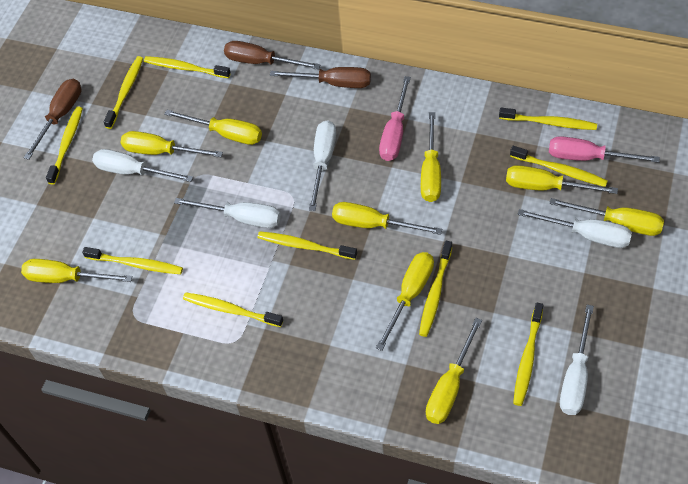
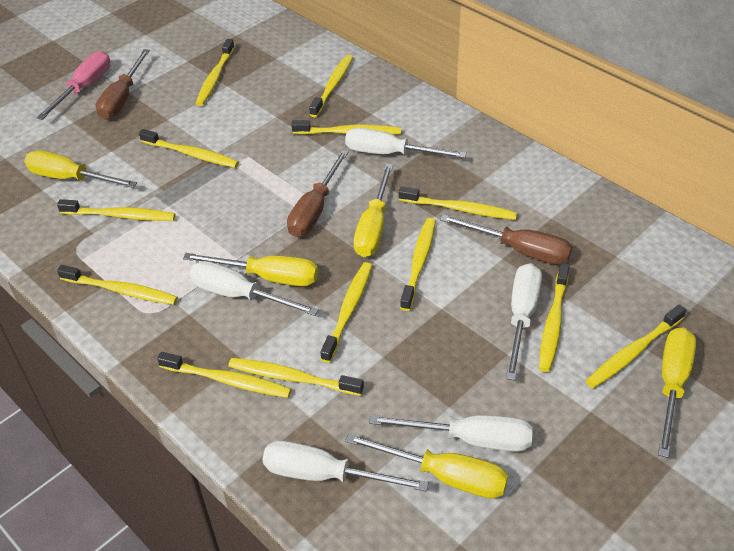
pink screwdriver: [379,76,411,161] [549,136,660,163] = 2 -> [37,51,110,120] = 1
yellow screwdriver: [21,259,133,283] [121,131,223,157] [164,110,262,145] [332,202,442,235] [376,252,434,351] [421,112,441,202] [426,318,482,424] [506,165,618,194] [549,198,664,236] = 9 -> [24,150,137,188] [183,253,318,286] [345,433,508,499] [354,164,393,257] [658,327,696,458] = 5
yellow toothbrush: [46,107,83,184] [82,247,183,274] [104,56,143,129] [144,56,231,78] [183,292,283,327] [257,231,357,260] [419,241,452,337] [499,108,597,130] [510,146,608,187] [513,303,544,406] = 10 -> [57,199,176,221] [57,265,178,305] [139,129,239,168] [157,352,292,398] [195,39,235,106] [228,358,364,396] [292,120,401,134] [309,55,353,117] [320,262,372,363] [399,186,517,220] [400,218,436,311] [539,263,570,372] [586,304,686,388] = 13

